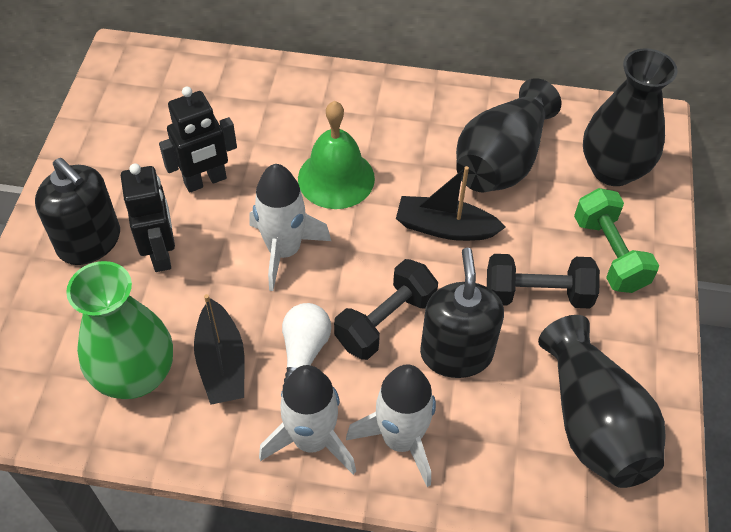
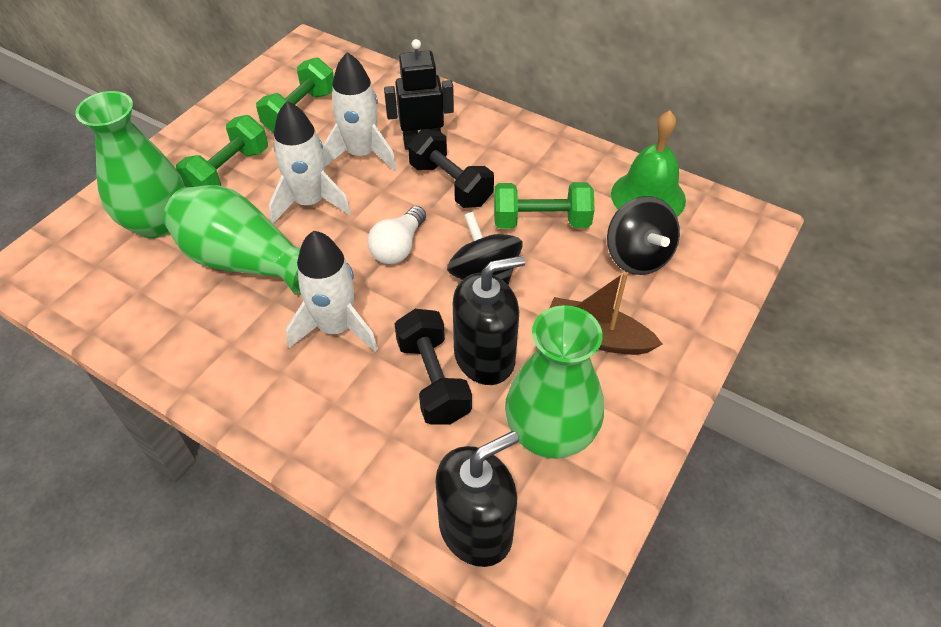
black boat: [194,294,245,405] [396,166,506,241] = 2 -> none = 0
black robot: [121,163,175,272] [159,87,237,192] = 2 -> [384,39,454,150] = 1
black spinning top: none = 0 -> [447,212,523,285] [607,196,680,275] = 2
black vase: [456,78,561,192] [538,315,665,488] [583,48,678,186] = 3 -> none = 0
brown boat: none = 0 -> [550,272,662,355] = 1
green dumbbell: [574,188,659,293] = 1 -> [176,115,268,187] [256,57,334,133] [494,182,595,229] = 3
green vase: [66,261,173,399] = 1 -> [75,91,184,238] [163,185,301,295] [505,305,604,459] = 3

